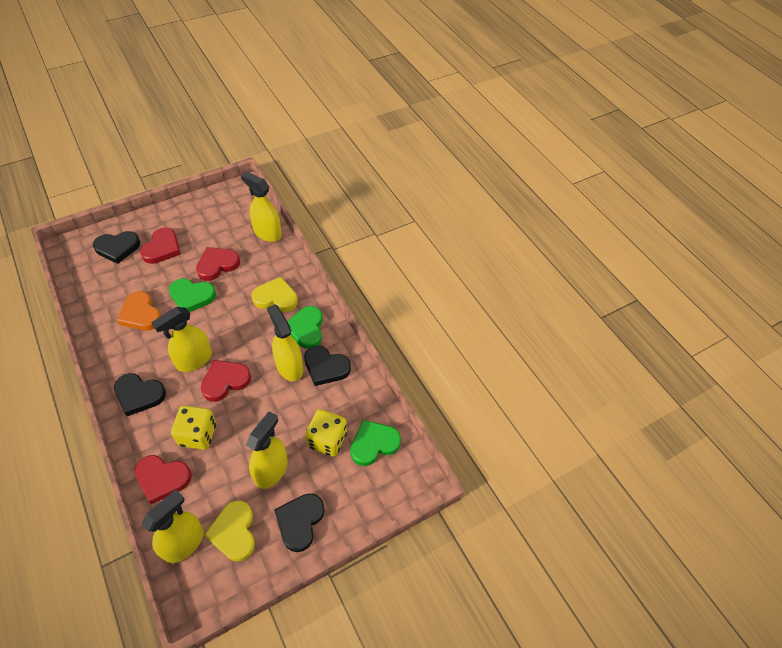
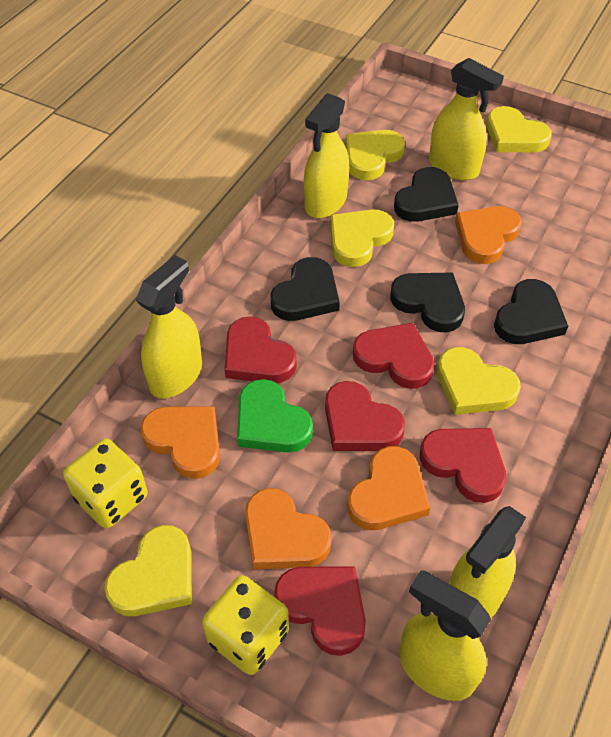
green heart: [169,279,216,312] [287,306,323,349] [350,420,401,466] = 3 -> [237,379,313,452] = 1
orange heart: [117,291,161,330] = 1 -> [140,406,220,479] [245,488,332,569] [347,446,430,530] [455,206,522,264] = 4
red heart: [135,455,192,504] [140,227,181,264] [196,247,240,281] [201,360,251,402] = 4 -> [225,316,297,383] [274,566,366,656] [325,381,405,451] [353,323,435,389] [420,428,506,503] = 5
yellow heart: [204,501,255,561] [251,277,298,312] = 2 -> [105,525,192,616] [330,209,394,267] [346,130,405,180] [437,347,521,415] [487,106,552,153] = 5

